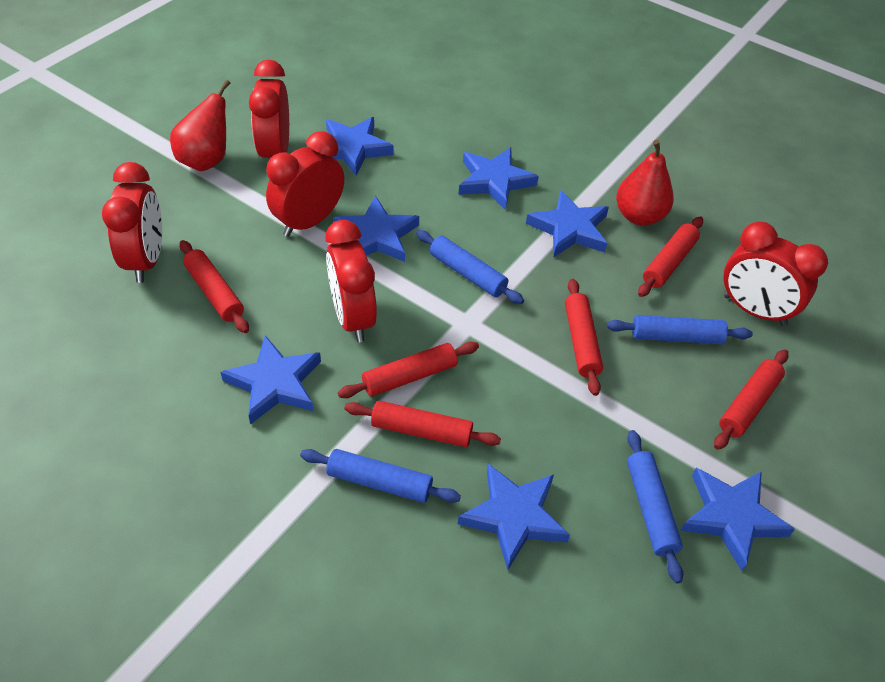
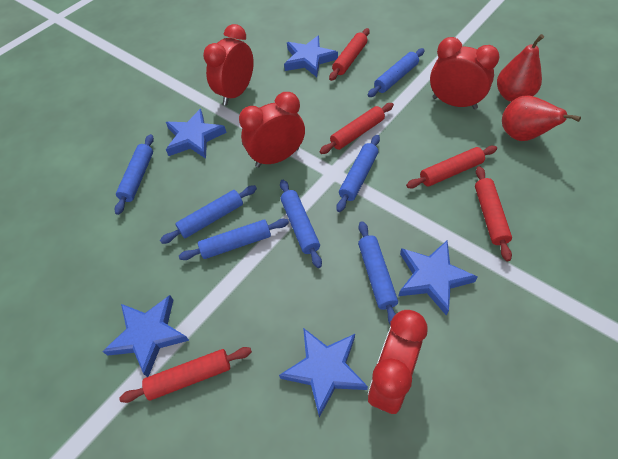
blue rolling pin: [300,449,461,503] [416,230,524,304] [607,315,753,344] [627,430,683,583] = 4 -> [115,134,154,215] [160,185,257,244] [179,219,289,260] [280,180,322,268] [336,135,380,212] [358,221,398,324] [368,48,425,97] = 7
blue star: [221,335,321,425] [326,117,394,176] [333,196,419,262] [458,147,539,210] [458,464,570,570] [526,190,609,257] [680,467,795,571] = 7 -> [102,295,190,377] [166,109,227,159] [279,328,368,417] [284,35,338,77] [399,241,478,316] = 5
red clock: [102,162,162,283] [249,59,289,159] [266,131,344,237] [325,220,377,342] [724,222,828,326] = 5 -> [203,24,254,105] [239,92,305,168] [368,310,428,414] [430,37,500,109] = 4
red rolling pin: [179,240,249,333] [338,342,479,398] [344,401,501,447] [565,279,603,396] [638,216,703,297] [714,349,789,450] = 6 -> [119,347,252,403] [320,103,394,154] [329,28,370,81] [406,146,497,188] [475,166,512,261] = 5

